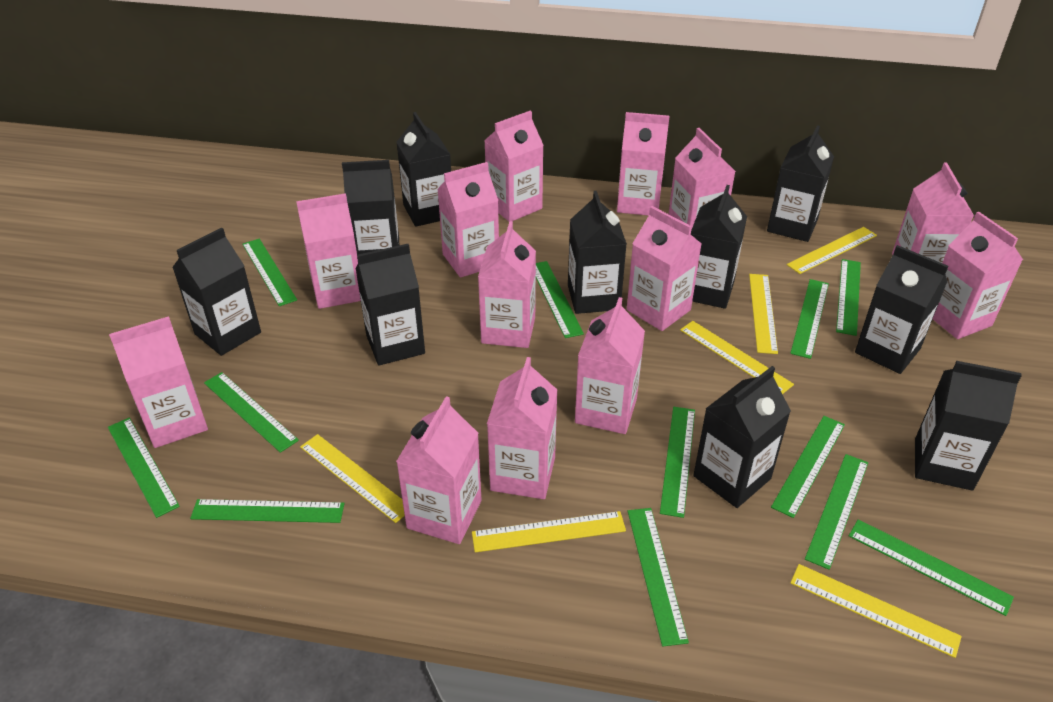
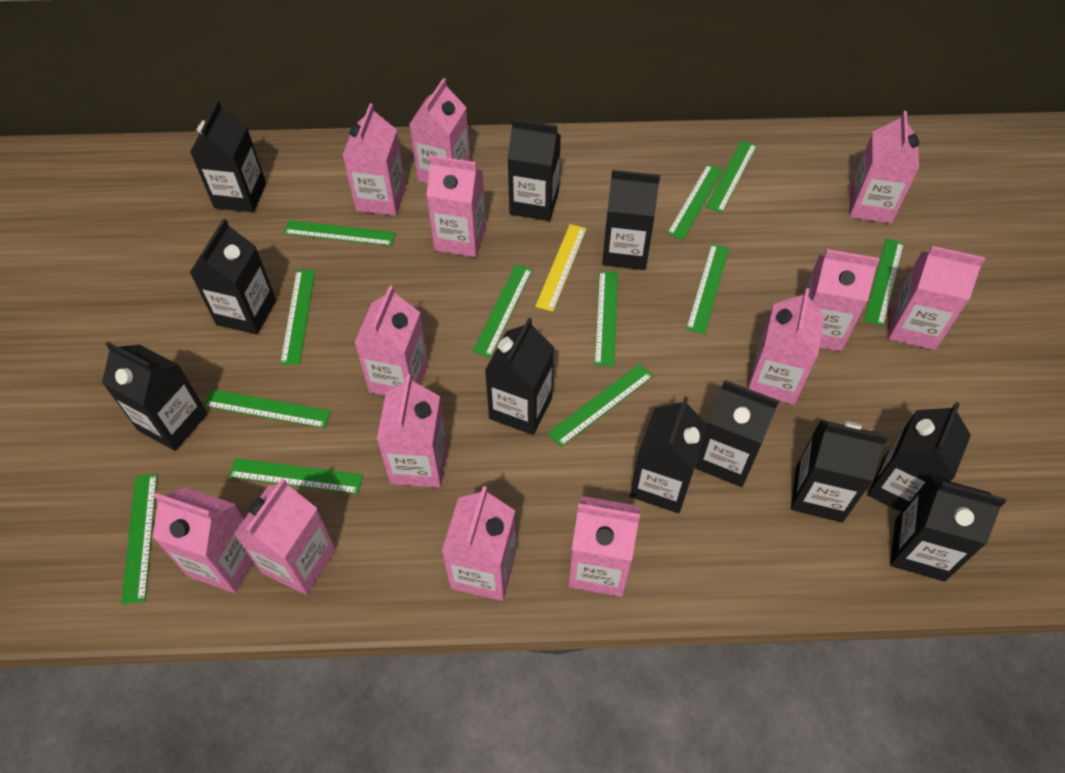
black carton: [172,227,261,356] [342,160,399,255] [356,244,425,365] [396,112,451,227] [568,191,627,314] [691,185,747,309] [693,366,791,508] [767,125,834,242] [855,245,948,374] [915,361,1022,491] = 10 -> [102,342,207,451] [190,100,266,212] [190,219,276,335] [485,318,554,435] [507,119,561,221] [602,170,660,270] [630,396,708,513] [695,380,779,487] [791,420,888,522] [868,402,971,512] [890,476,1006,581] = 11
yellow ruler: [300,434,405,523] [472,511,626,552] [680,321,794,394] [749,274,778,354] [787,227,877,274] [790,564,962,658] = 6 -> [535,224,587,312] = 1

